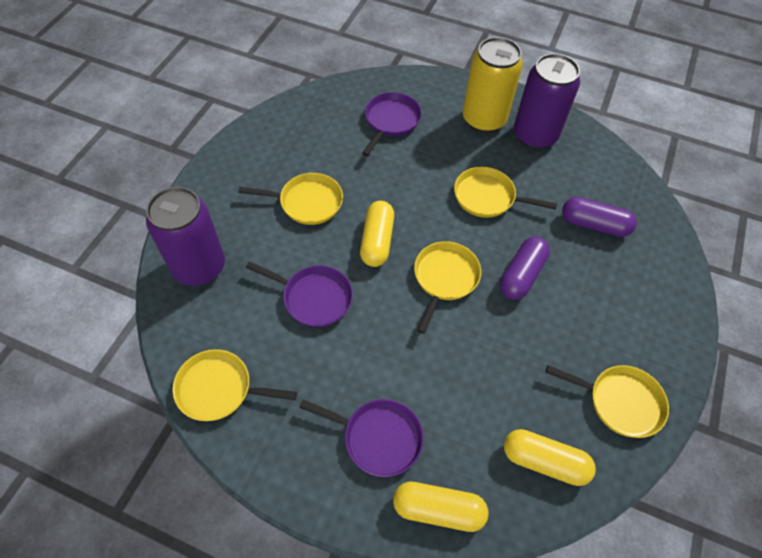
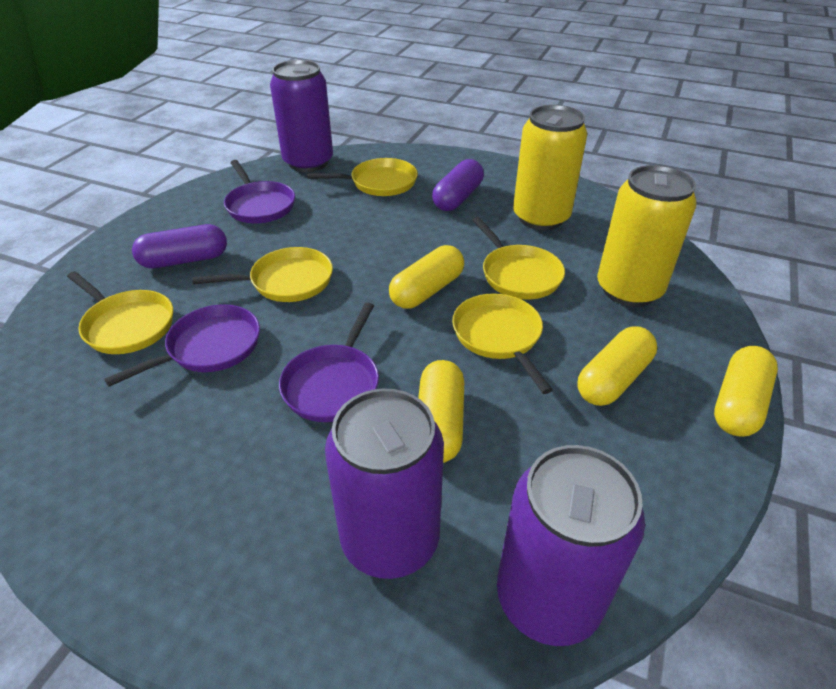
purple can: [146,187,225,286] [514,53,580,149] = 2 -> [270,60,333,172] [325,389,444,579] [497,445,645,646] = 3
yellow can: [463,37,523,133] = 1 -> [513,105,587,230] [597,165,697,307] = 2
yellow capsule: [360,201,394,267] [393,482,489,532] [504,429,596,486] = 3 -> [389,245,464,309] [418,360,464,463] [577,326,657,406] [714,346,778,437] = 4

